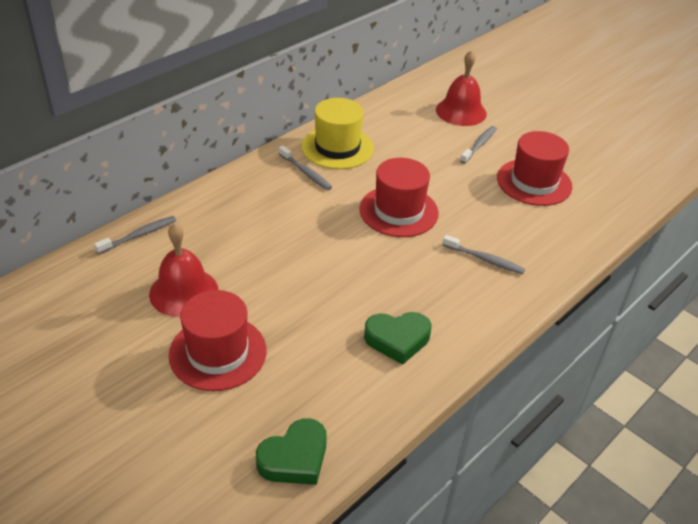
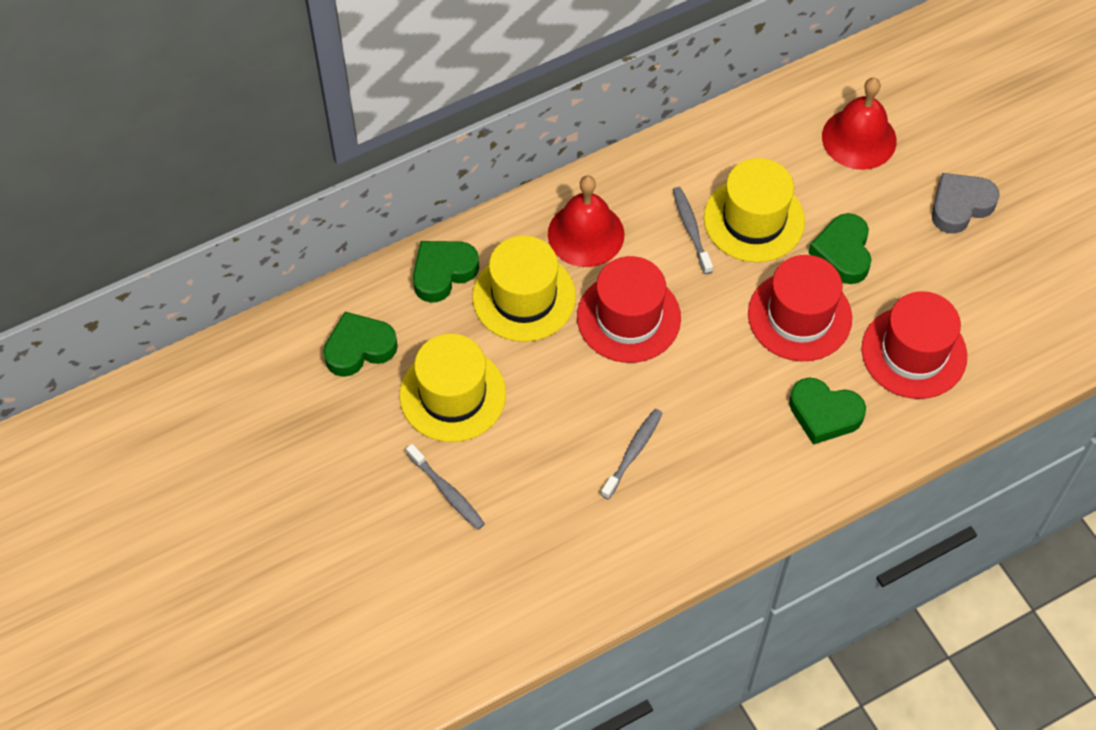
green heart: [256,418,327,485] [364,312,431,365] = 2 -> [323,312,398,377] [413,241,479,303] [789,378,866,445] [808,213,872,284] = 4
grey heart: none = 0 -> [932,173,1000,234] = 1
grey toothbrush: [94,216,176,254] [279,145,332,190] [442,235,525,274] [460,126,497,164] = 4 -> [406,444,485,530] [601,409,663,499] [673,187,713,274] = 3
yellow hat: [301,98,374,169] = 1 -> [400,334,506,442] [472,236,576,342] [704,158,805,262] = 3

